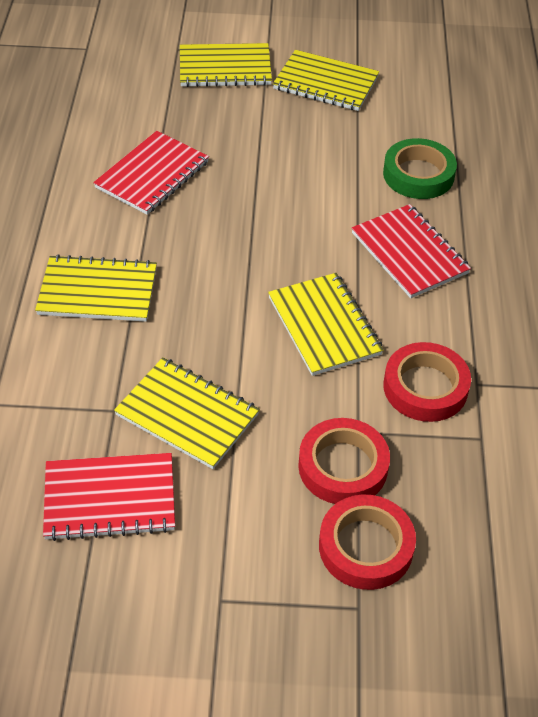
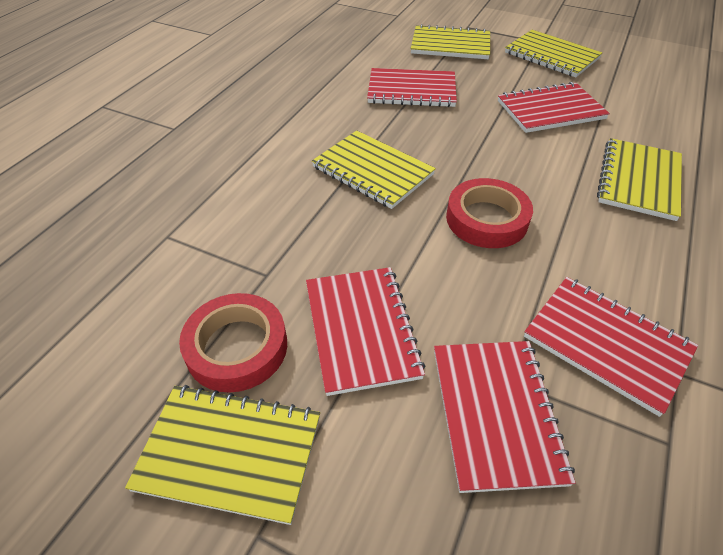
green tape: [383,138,457,199] = 1 -> none = 0
red notebook: [43,453,175,541] [93,131,209,215] [352,204,471,298] = 3 -> [306,267,425,396] [367,68,457,107] [434,341,576,493] [498,82,610,133] [524,277,698,417] = 5
red tape: [298,418,390,504] [319,495,416,590] [383,342,471,422] = 3 -> [179,293,287,392] [446,178,533,248] = 2

